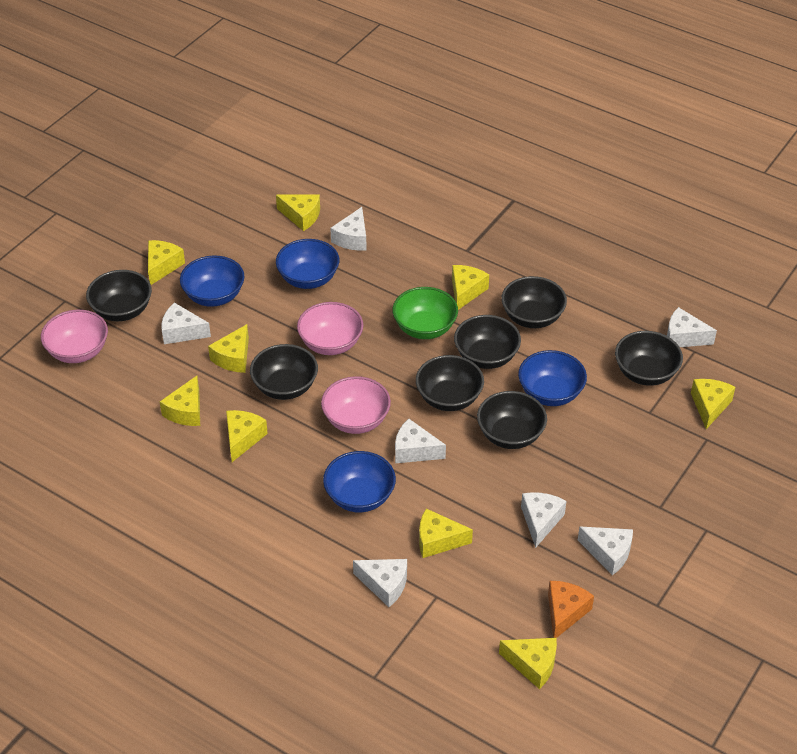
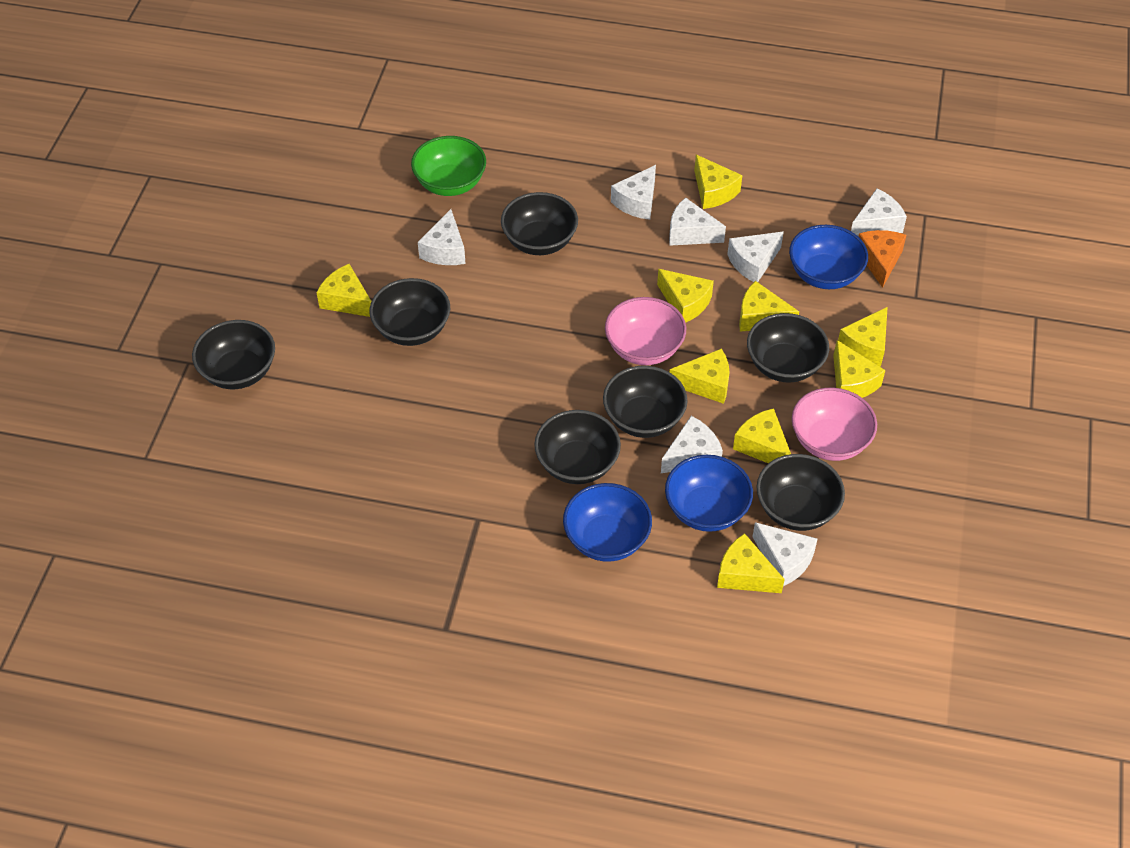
blue bowl: [180,255,244,307] [276,239,339,289] [323,451,396,512] [518,350,587,406] = 4 -> [563,483,652,562] [665,455,753,532] [789,225,868,289] = 3
pink bowl: [41,310,108,363] [297,302,364,355] [321,376,391,434] = 3 -> [605,297,686,365] [792,388,877,461] = 2

